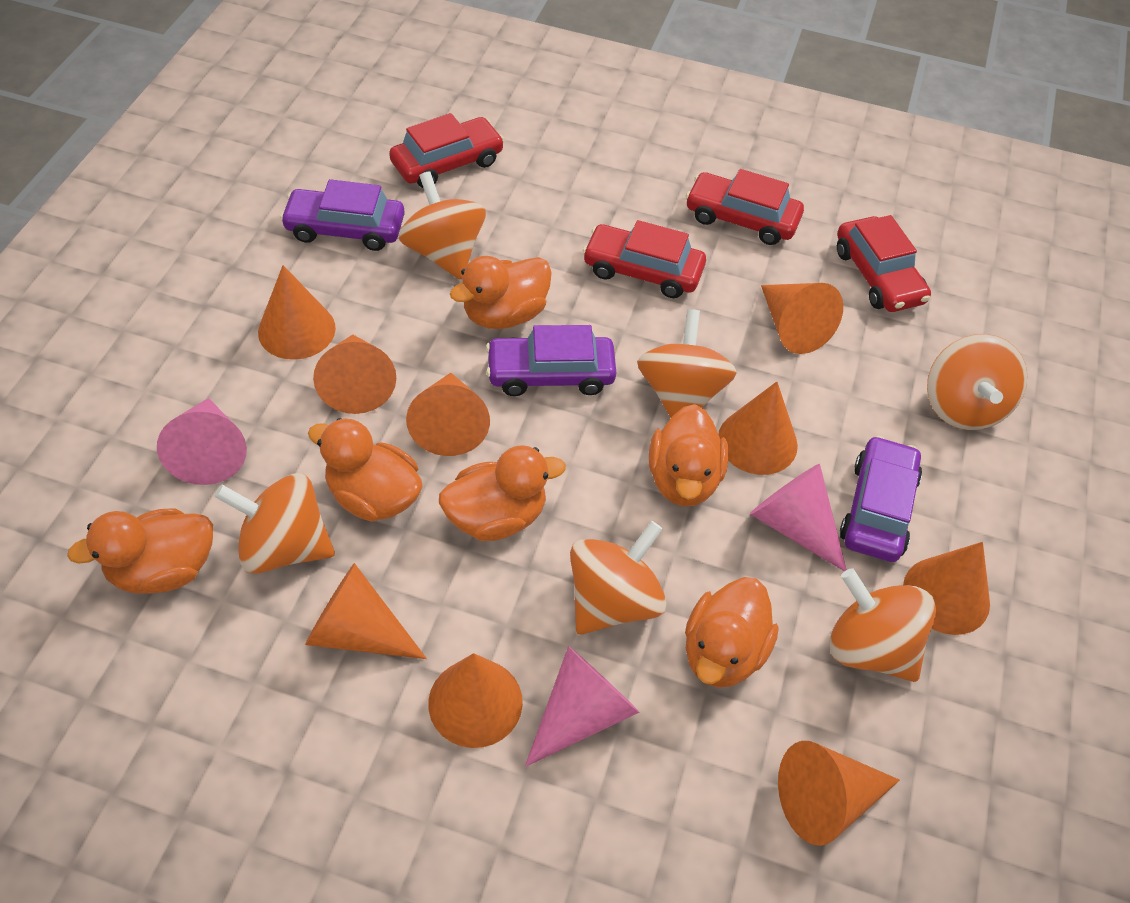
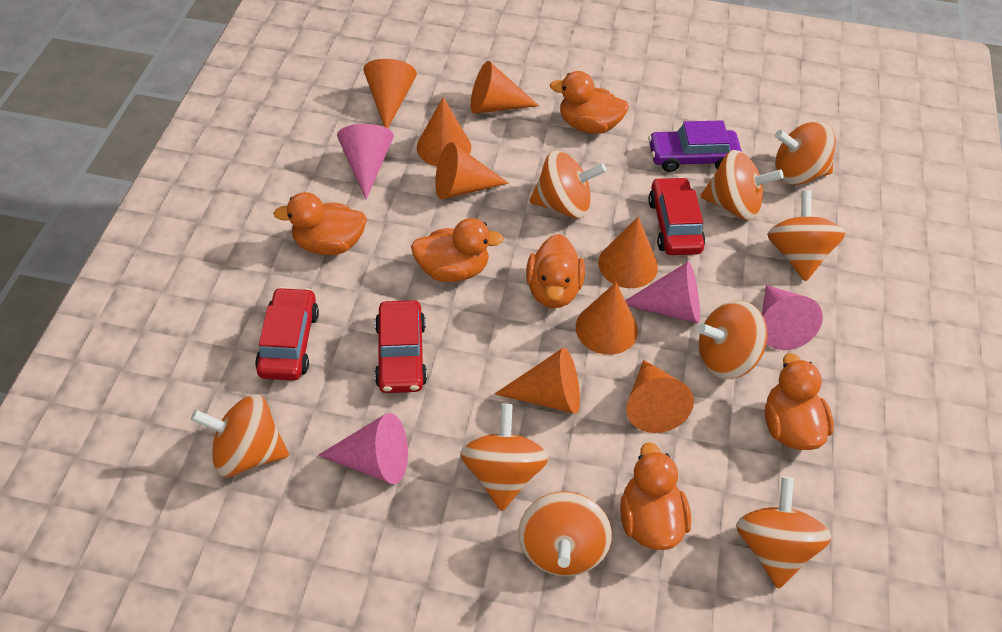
orange cone: [258,265,336,360] [305,563,427,659] [313,335,396,414] [406,373,490,456] [428,653,523,748] [718,382,798,475] [761,283,843,354] [778,741,900,846] [903,542,990,635] = 9 -> [363,59,417,129] [417,97,471,166] [435,142,509,200] [471,61,539,114] [495,347,580,414] [576,282,638,355] [598,217,658,288] [626,360,694,433] = 8
orange spinning top: [215,473,335,574] [399,171,486,280] [570,521,667,635] [637,309,737,418] [829,568,936,682] [927,334,1027,430] = 6 -> [191,394,289,477] [460,404,549,511] [518,491,612,577] [530,150,606,218] [697,300,767,379] [701,150,784,220] [736,477,832,589] [767,190,846,281] [775,121,836,185] = 9
pink cone: [157,398,247,485] [525,646,639,767] [750,464,847,571] = 3 -> [318,413,408,484] [337,124,394,199] [625,261,700,323] [762,285,823,350] = 4
purple car: [280,179,405,251] [486,325,616,396] [840,436,922,562] = 3 -> [648,121,742,172] = 1
red car: [389,113,504,188] [582,220,706,298] [686,169,804,245] [837,215,931,312] = 4 -> [255,287,319,381] [375,300,427,393] [648,177,705,255] = 3

